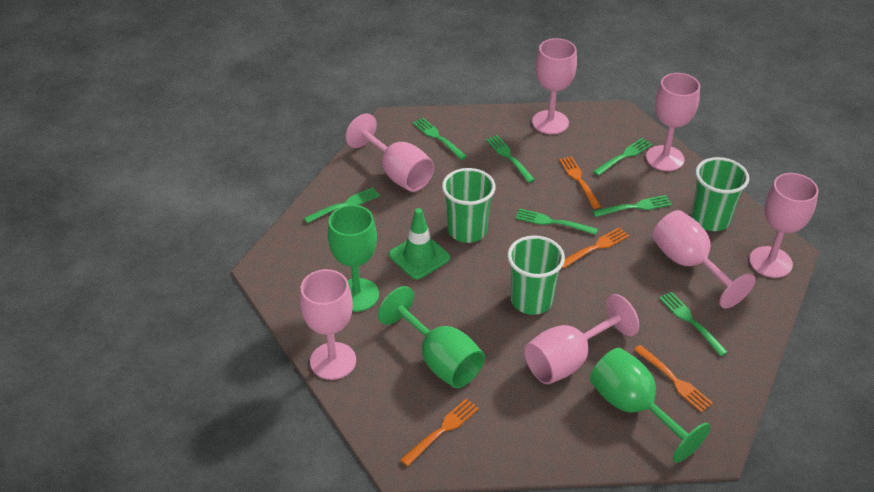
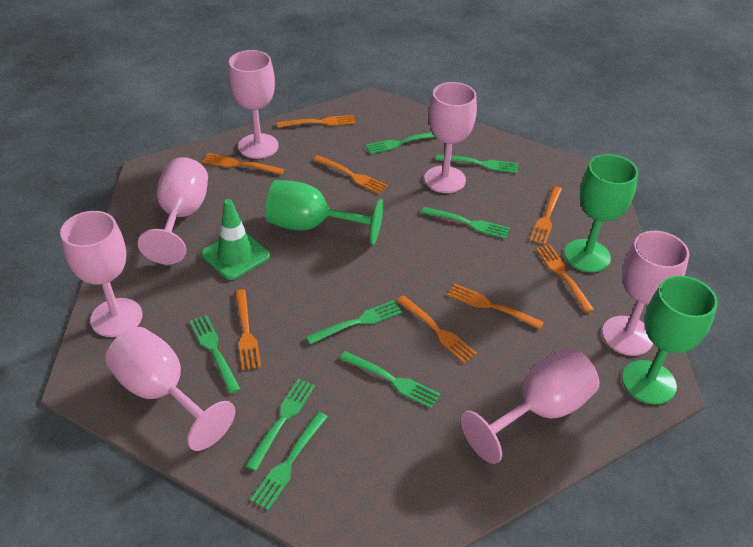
green cup: [442,168,496,243] [507,235,565,315] [691,157,749,231] = 3 -> none = 0
green fork: [304,187,380,223] [413,118,467,160] [486,135,535,183] [515,208,598,235] [593,138,653,176] [593,195,672,217] [659,292,728,356] = 7 -> [190,315,240,394] [245,379,315,471] [250,411,328,510] [306,300,402,344] [340,351,440,408] [365,132,435,154] [421,207,510,239] [436,155,518,173] = 8
orange fork: [400,399,479,466] [559,156,601,209] [562,227,629,269] [634,345,713,413] = 4 -> [202,153,284,175] [235,290,261,370] [277,115,356,128] [313,155,388,194] [397,295,477,363] [447,284,544,329] [530,186,562,245] [536,245,594,313] = 8

